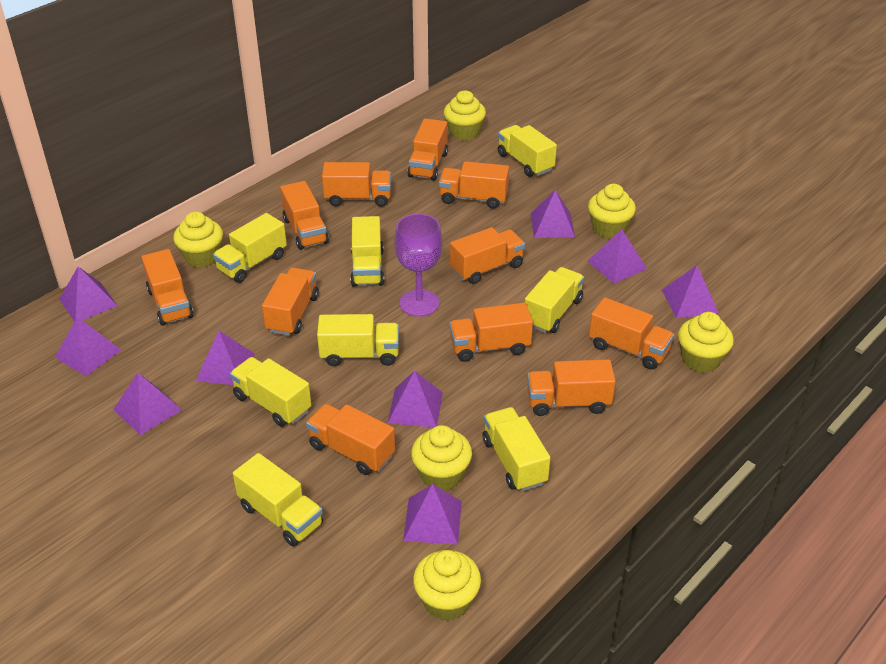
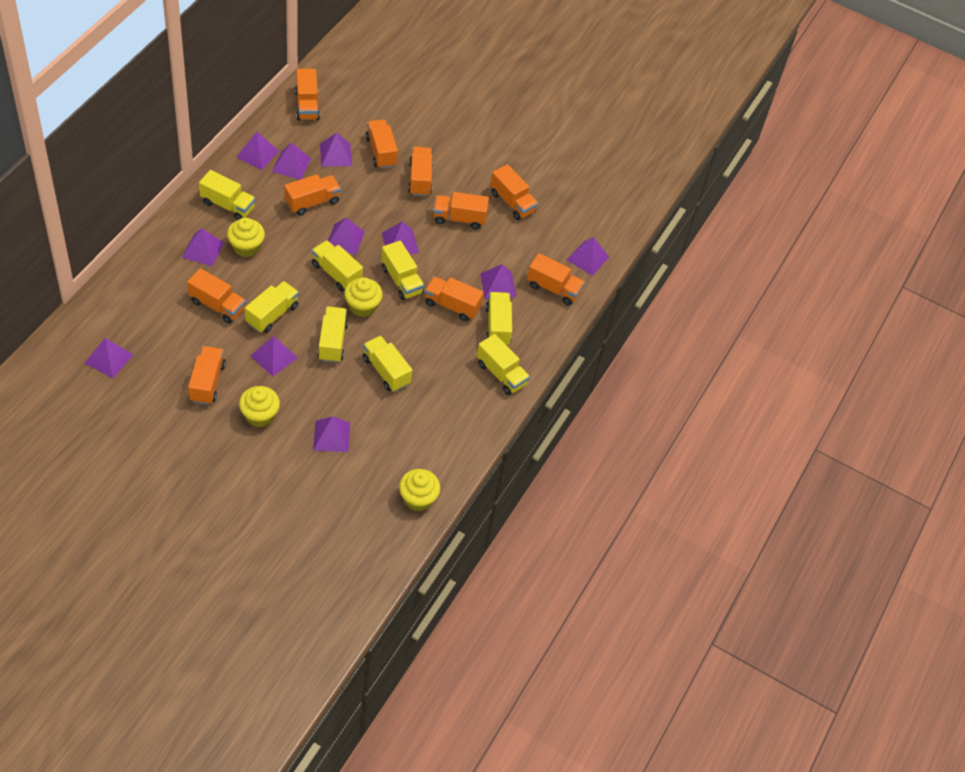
orange truck: [141,249,194,326] [262,268,319,336] [280,181,329,250] [306,404,395,475] [322,162,391,207] [408,119,448,180] [439,161,509,209] [449,303,533,362] [450,227,525,284] [527,359,616,416] [589,297,674,369] = 11 -> [187,268,246,324] [188,346,226,405] [284,174,341,216] [295,69,320,121] [365,119,398,169] [408,147,433,196] [424,276,484,321] [433,192,489,229] [490,164,538,220] [527,253,585,305] = 10
purple goblet: [394,214,442,317] = 1 -> none = 0
purple pyramid: [55,317,121,376] [59,266,118,322] [113,373,182,435] [196,331,255,385] [388,371,443,427] [403,484,462,545] [530,190,575,238] [588,229,647,283] [662,265,719,318] = 9 -> [85,338,133,378] [182,228,224,267] [237,132,279,170] [250,336,298,376] [272,142,311,180] [313,416,350,452] [320,132,352,167] [328,218,365,255] [382,221,419,254] [480,264,517,299] [567,237,609,276] = 11
yellow cupcake: [173,212,223,268] [411,425,472,491] [413,550,481,621] [444,90,486,141] [588,184,636,238] [678,312,734,373] = 6 -> [227,217,265,257] [239,386,280,428] [344,277,383,317] [399,469,441,511] = 4

